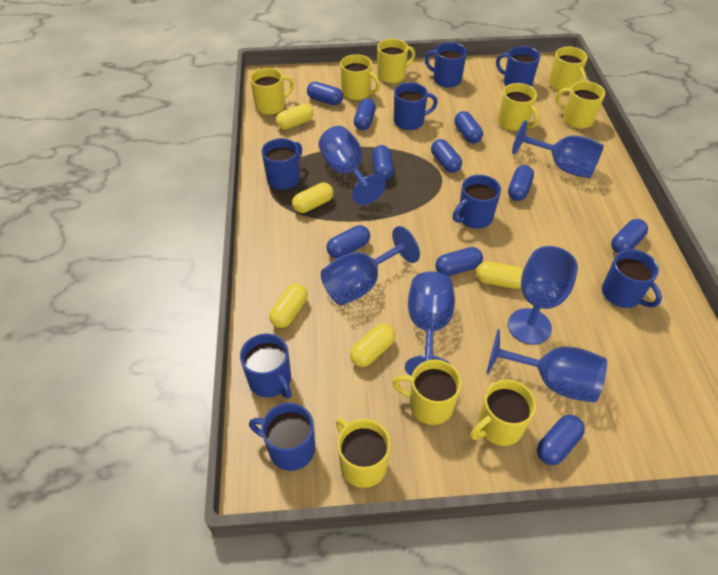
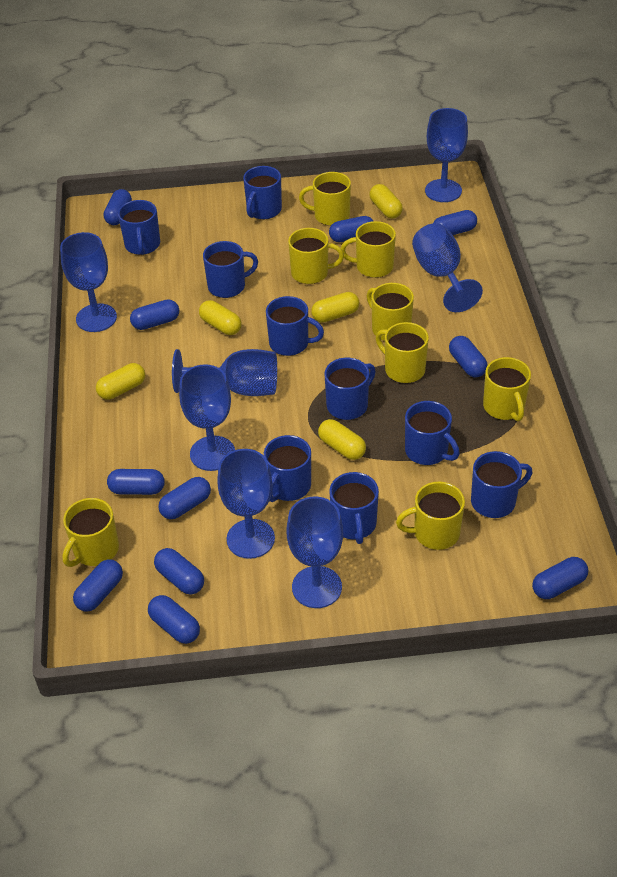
blue capsule: [307,82,343,105] [326,225,370,258] [354,98,376,130] [372,145,394,180] [431,139,462,173] [436,247,483,276] [454,111,483,143] [508,165,534,201] [537,415,585,465] [611,219,648,253] = 10 -> [73,559,123,611] [103,189,132,225] [107,469,165,495] [130,299,179,330] [148,595,200,644] [154,548,204,594] [158,477,211,519] [329,216,373,242] [434,210,477,235] [449,336,488,377] [532,557,588,599] = 11
blue goblet: [319,126,386,205] [321,226,420,306] [405,271,455,376] [486,329,607,403] [508,246,578,345] [512,120,604,178] = 6 -> [60,232,117,332] [172,349,277,396] [179,364,235,471] [217,449,275,559] [287,496,343,608] [412,223,483,312] [425,108,468,202] = 7
blue mug: [240,333,292,399] [249,403,315,471] [262,138,302,190] [394,82,438,130] [425,42,467,88] [453,175,501,229] [496,46,540,87] [602,249,662,308] = 8 -> [118,200,160,255] [203,241,258,298] [243,166,282,219] [264,435,311,502] [266,296,324,356] [325,358,376,420] [329,472,379,544] [405,401,460,465] [471,451,533,518] = 9
yellow mug: [250,68,294,115] [336,418,391,488] [340,54,380,100] [377,39,415,84] [393,360,462,425] [471,380,536,446] [498,83,539,131] [549,47,588,91] [556,81,605,129] = 9 -> [62,498,119,567] [288,228,344,284] [299,172,351,226] [341,221,396,278] [367,283,414,341] [376,322,429,383] [396,482,465,550] [483,357,531,421] = 8

